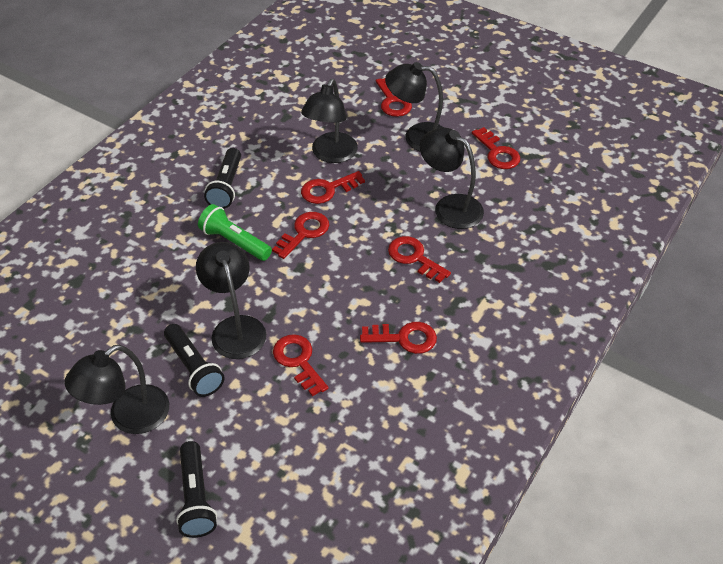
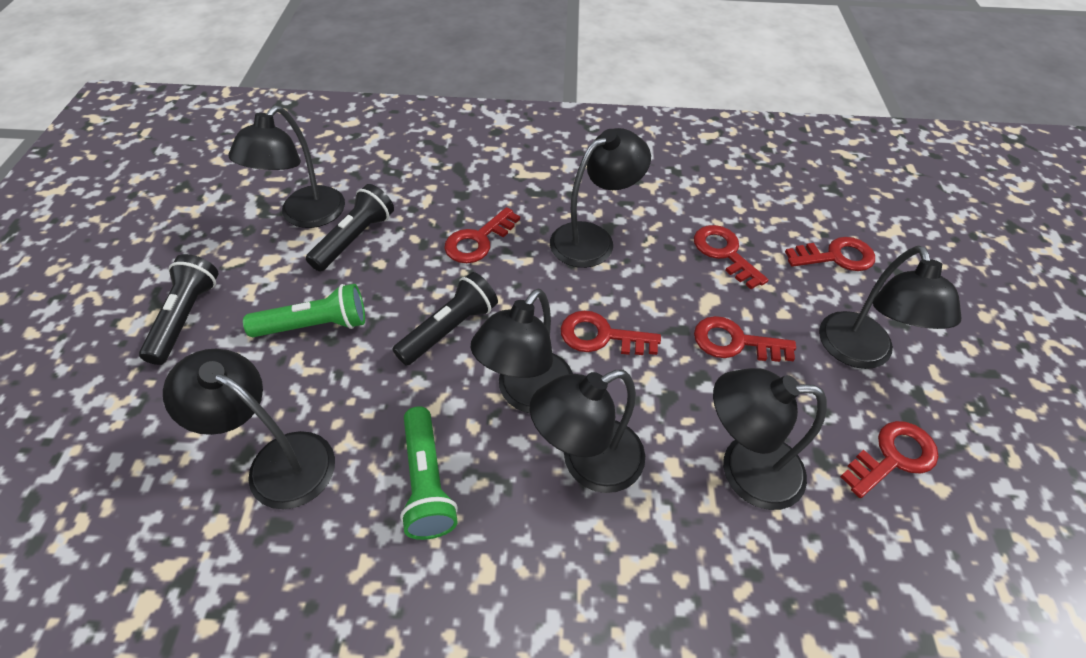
black lamp: [65,345,169,434] [196,242,266,359] [301,79,358,163] [385,62,444,151] [420,128,484,229] = 5 -> [163,349,335,509] [228,106,345,228] [471,289,573,413] [530,370,645,493] [550,128,651,268] [713,368,827,510] [819,245,961,369] = 7
green flashlight: [198,204,272,261] = 1 -> [243,284,365,337] [400,406,458,540] = 2
red key: [272,212,329,259] [273,334,329,396] [301,171,365,204] [360,322,437,354] [376,78,412,117] [388,236,451,283] [472,127,520,169] = 7 -> [444,207,520,263] [561,311,661,355] [694,225,769,289] [694,316,796,362] [785,237,875,271] [840,421,938,498] = 6

